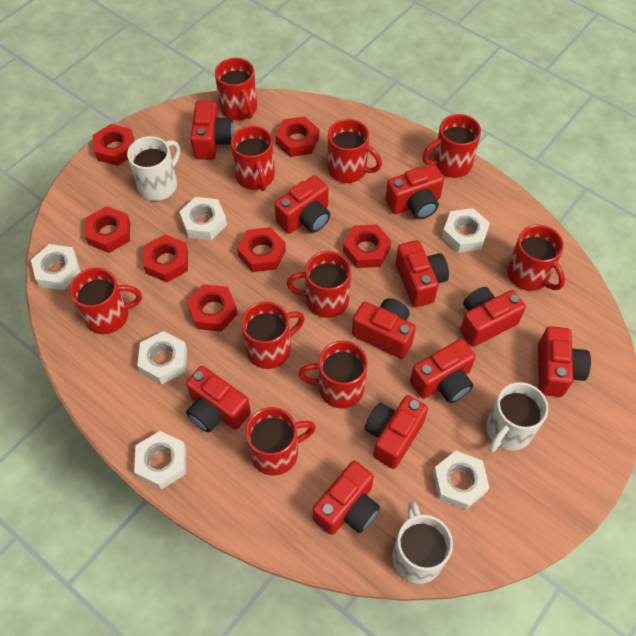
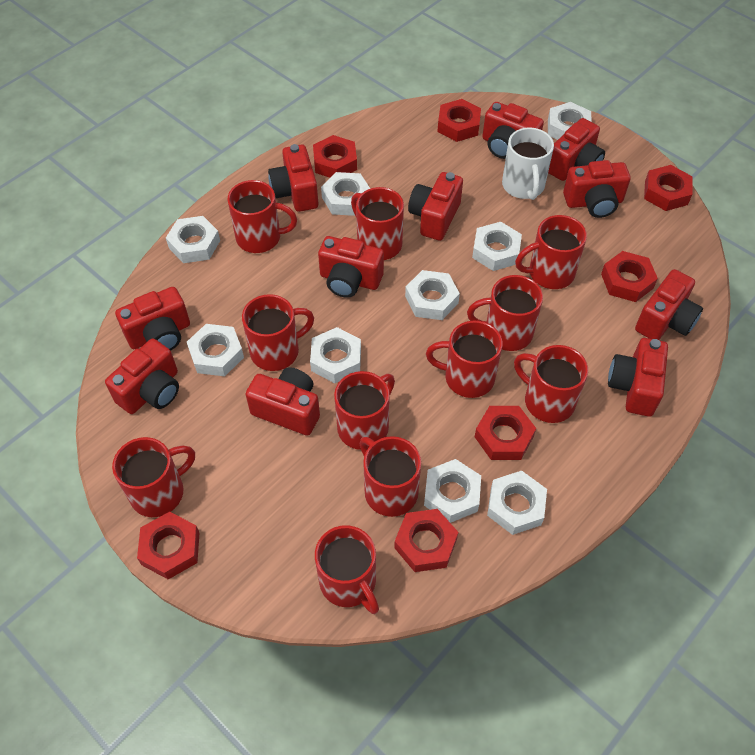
red mug: [70,268,142,334] [215,58,257,120] [231,126,275,191] [241,302,305,369] [245,407,316,476] [287,251,351,318] [298,341,368,408] [327,119,382,183] [422,114,481,178] [507,225,565,291] = 10 -> [112,437,195,517] [227,180,297,253] [242,294,314,371] [315,525,379,614] [334,371,395,450] [351,187,404,260] [359,436,421,517] [426,320,503,398] [467,275,543,351] [514,345,588,423] [515,215,587,289] = 11
white mug: [127,136,180,201] [392,501,453,584] [486,382,548,453] = 3 -> [502,128,554,200] = 1
white nut: [31,244,81,290] [134,431,186,489] [137,331,187,384] [179,197,227,240] [433,451,490,510] [442,208,490,253] = 6 -> [166,216,220,263] [187,324,244,376] [310,327,361,383] [321,172,370,216] [405,270,460,320] [424,459,481,523] [472,222,522,271] [487,471,547,535] [548,102,592,140] = 9

